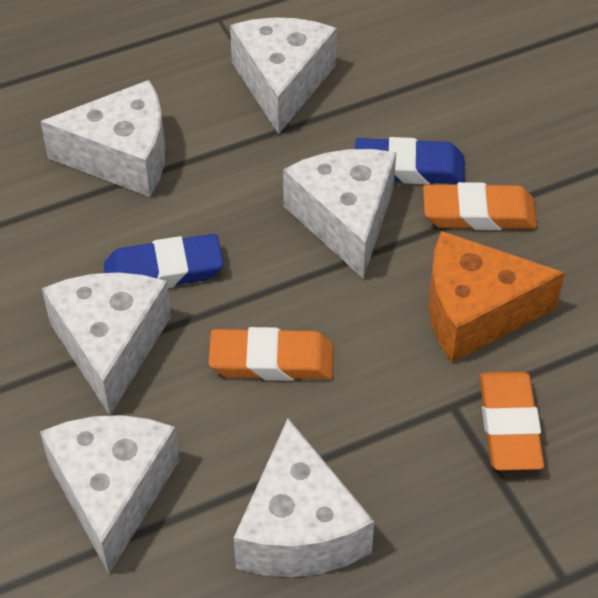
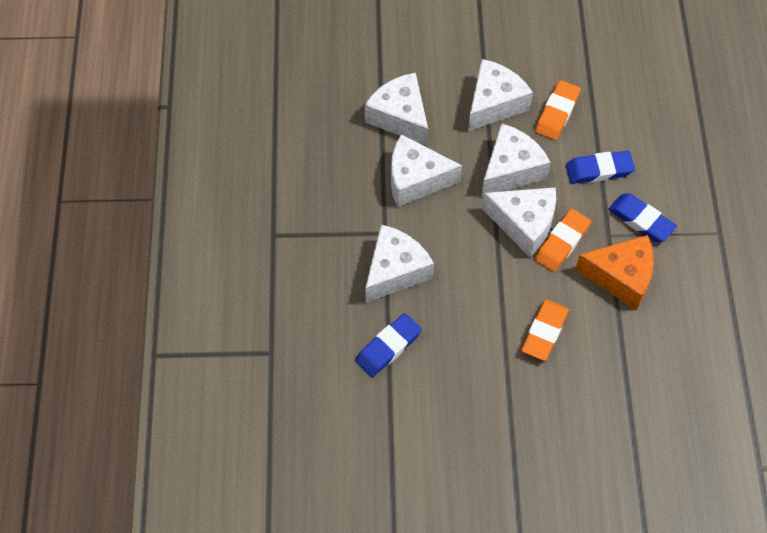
blue eraser: [104,234,224,288] [355,137,465,185] = 2 -> [355,313,422,377] [566,151,635,184] [608,193,677,242] = 3

